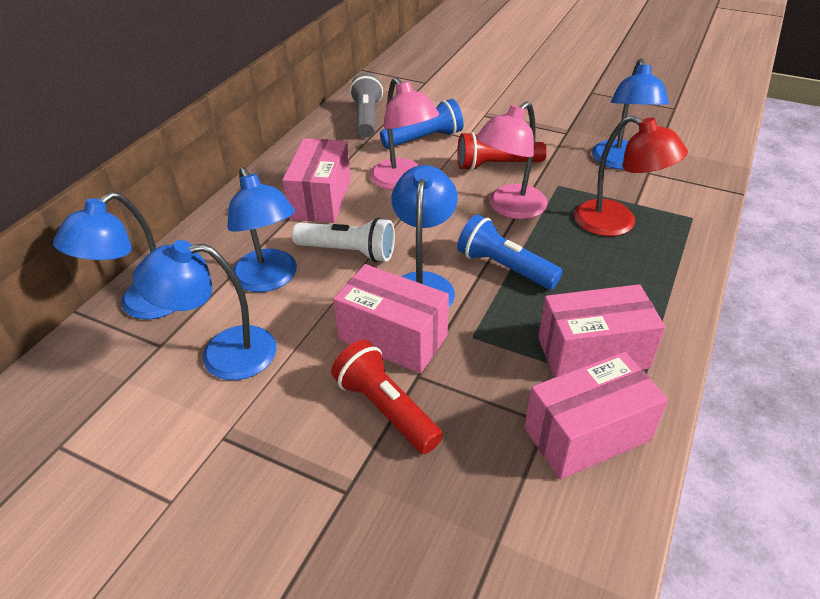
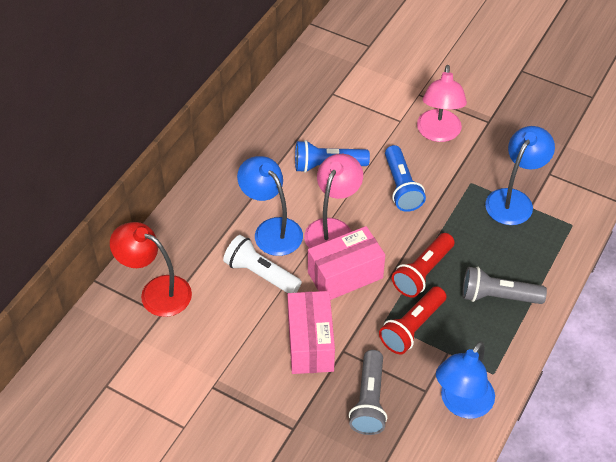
blue lamp: [53,192,175,320] [133,240,277,380] [227,167,297,292] [392,165,458,309] [592,58,669,170] = 5 -> [237,156,303,256] [436,341,495,419] [485,126,555,225] = 3
grey flashlight: [350,73,383,138] = 1 -> [349,350,387,435] [462,267,547,304] = 2
pink box: [282,138,351,223] [333,264,449,373] [524,352,668,480] [538,284,665,378] = 4 -> [287,291,335,374] [308,226,385,300] = 2

